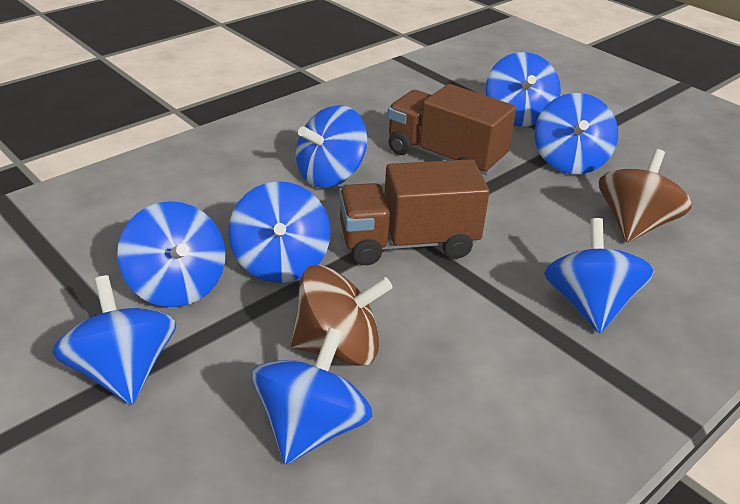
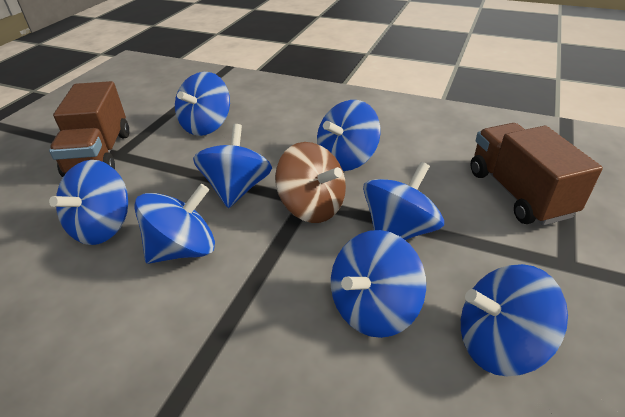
brown spinning top: [290,265,393,366] [599,149,692,242] = 2 -> [275,142,346,223] = 1

